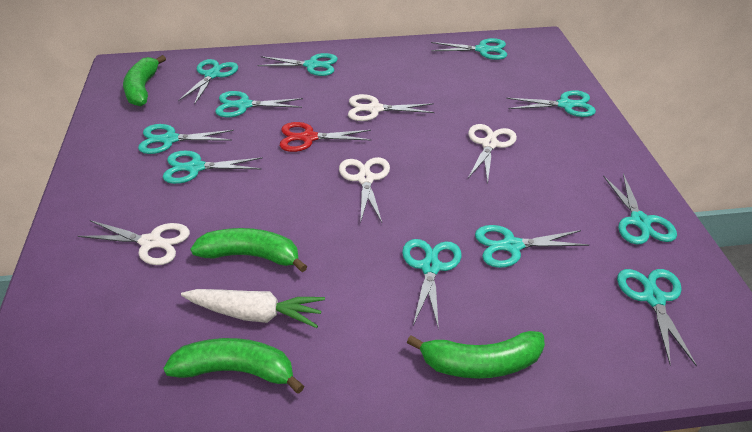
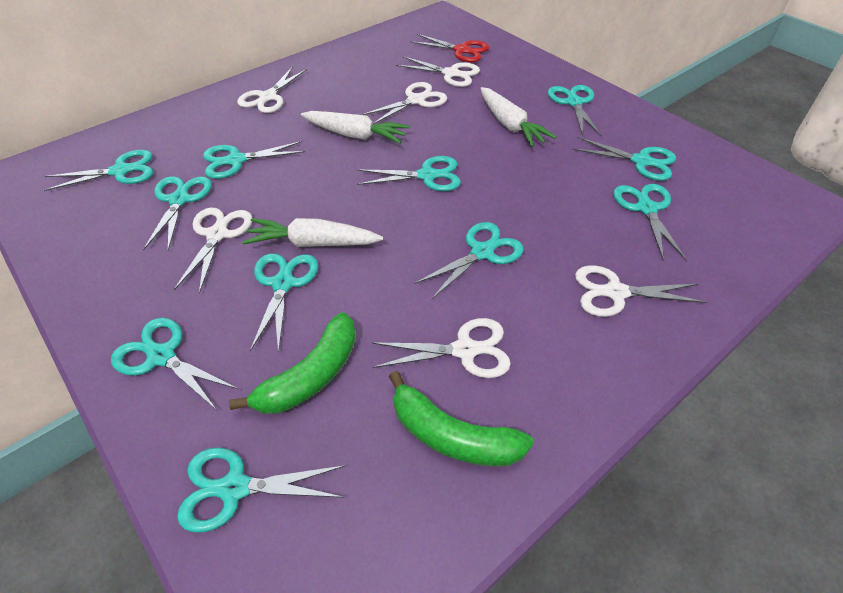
green banana: [123,55,166,107] [163,338,304,394] [190,228,308,272] [407,331,545,378] = 4 -> [229,312,356,414] [389,371,534,466] = 2
white carrot: [181,289,325,328] = 1 -> [242,218,383,247] [301,111,410,144] [480,87,556,147] = 3
white scissors: [78,220,190,265] [339,157,390,224] [348,94,435,121] [468,124,517,183] = 4 -> [174,208,252,294] [237,66,307,113] [361,82,447,124] [372,318,511,378] [396,56,480,87] [575,265,707,317] = 6

